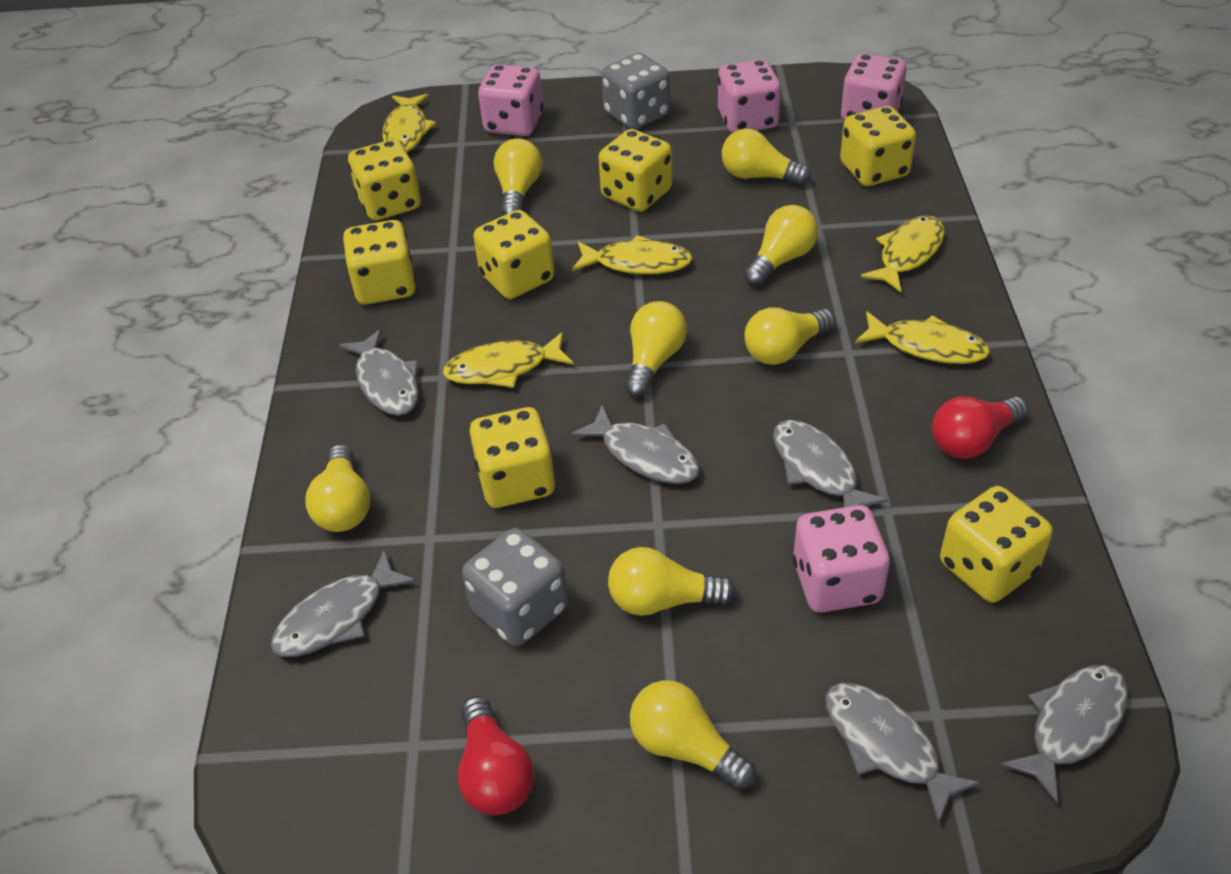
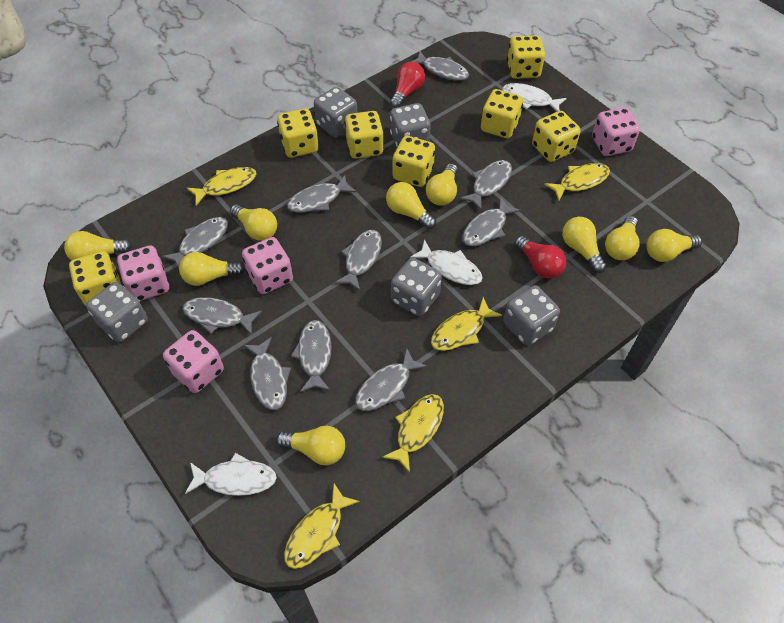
grey dice: [462,528,568,646] [601,53,670,129] = 2 -> [86,282,148,342] [314,87,358,138] [390,103,431,147] [391,258,442,316] [503,285,560,346] = 5
grey fish: [270,550,416,657] [339,329,419,416] [571,405,700,484] [773,420,888,507] [825,683,981,824] [1001,665,1128,804] = 6 -> [162,217,228,268] [183,297,262,335] [243,337,291,410] [287,175,357,213] [291,320,332,392] [334,230,382,291] [355,348,428,411] [411,51,469,81] [460,160,512,210] [462,197,521,246] = 10
white fish: none = 0 -> [185,453,277,496] [410,239,483,285] [502,83,567,112] = 3
yellow light bulb: [305,445,370,532] [494,138,542,216] [608,547,736,616] [625,301,687,397] [630,680,756,790] [722,129,811,186] [744,205,818,286] [745,308,835,365] = 8 -> [64,231,132,261] [179,252,245,286] [230,204,277,241] [276,426,345,465] [386,182,436,229] [426,163,458,205] [562,217,606,273] [605,216,639,260] [647,229,702,262] = 9

